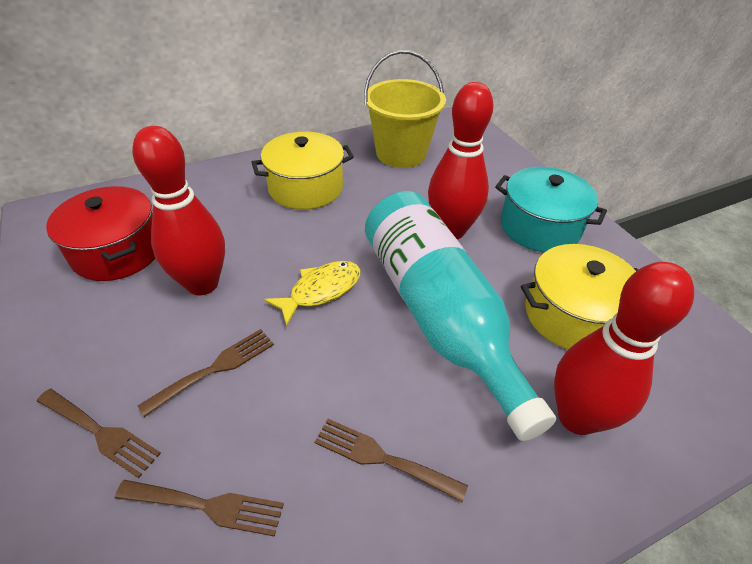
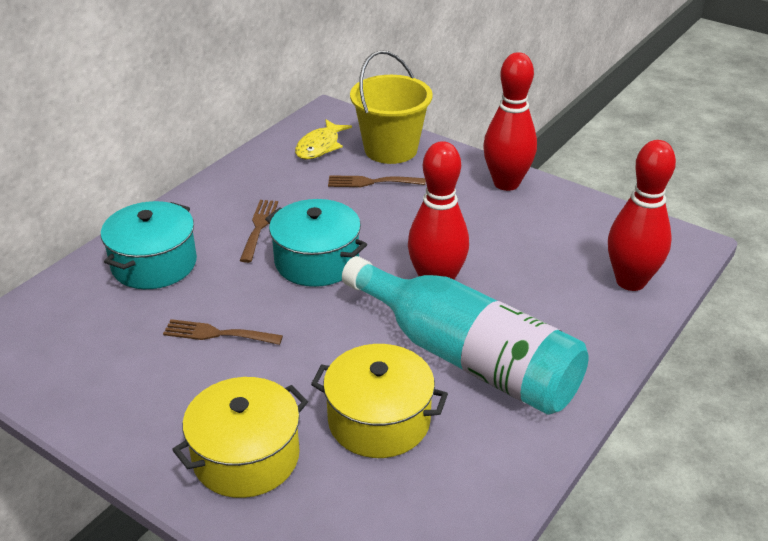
brown fork: [37,389,161,478] [115,480,284,537] [138,329,274,417] [315,419,468,502] = 4 -> [163,319,283,345] [240,200,278,263] [328,175,426,187] = 3
red pot: [46,186,155,281] = 1 -> none = 0
turquoise pot: [495,167,607,252] = 1 -> [101,201,197,289] [265,199,367,287] = 2

